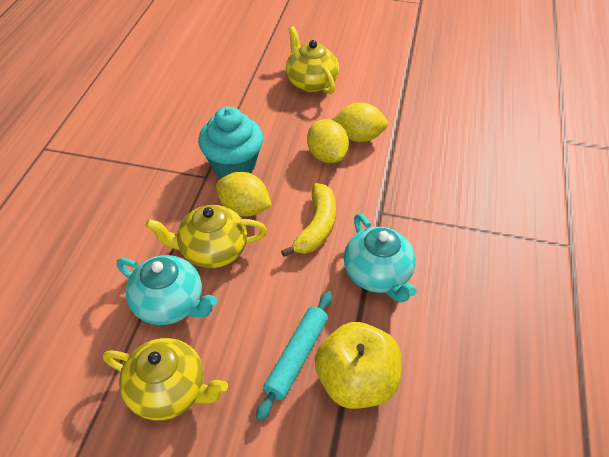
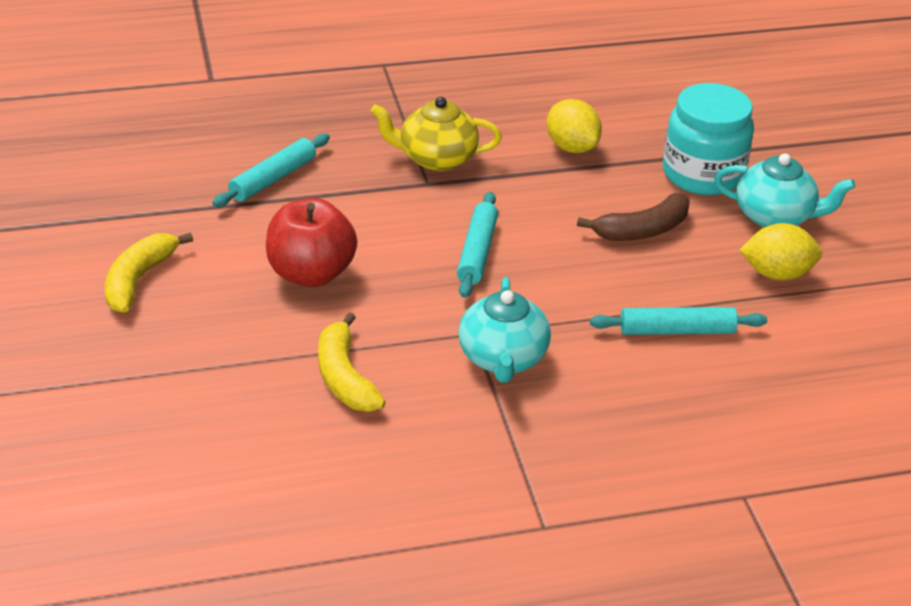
brown banana: none = 0 -> [577,193,690,241] = 1
red apple: none = 0 -> [266,198,357,287] = 1
turquoise cupcake: [198,106,263,178] = 1 -> none = 0
turquoise jar: none = 0 -> [663,83,754,195] = 1
turquoise rolling pin: [256,291,332,421] = 1 -> [212,134,330,207] [457,192,498,298] [590,307,767,335] = 3
yellow apple: [315,322,401,409] = 1 -> none = 0
yellow banana: [281,183,336,257] = 1 -> [105,232,193,313] [318,312,386,412] = 2
yellow lemon: [216,172,272,217] [307,119,349,163] [332,102,388,142] = 3 -> [547,99,602,153] [739,223,822,281] = 2
yellow teapot: [103,338,228,420] [146,205,267,268] [286,26,339,94] = 3 -> [371,97,502,171] = 1

